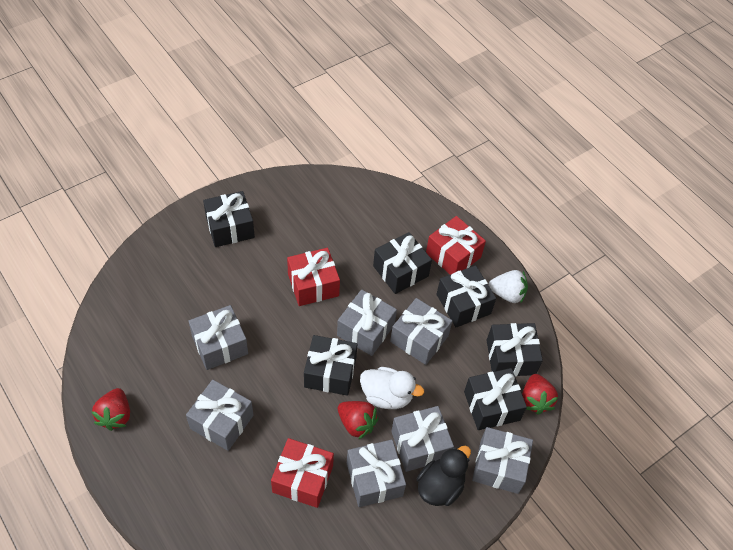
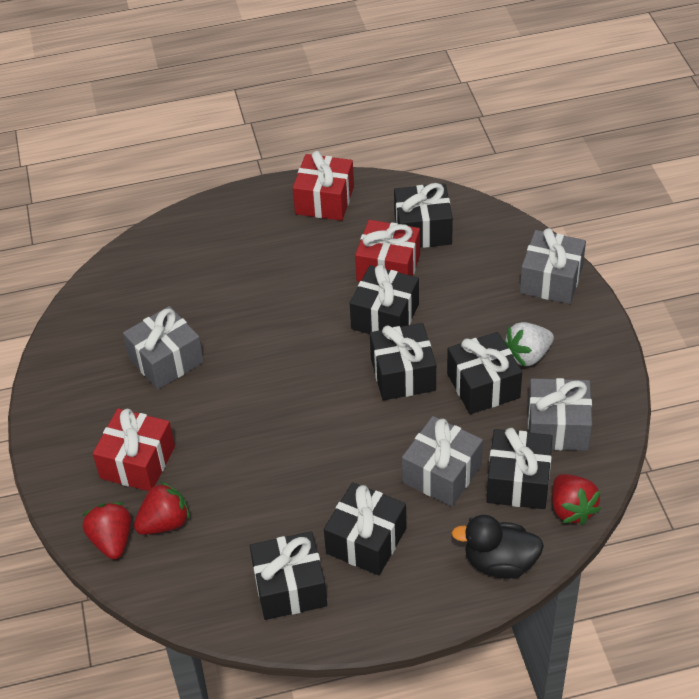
black gift: [203,191,255,247] [304,335,357,396] [373,232,432,294] [437,265,496,327] [464,368,527,430] [487,323,543,377] = 6 -> [250,531,327,620] [324,482,407,575] [350,264,419,334] [370,323,436,400] [394,183,453,248] [447,332,522,414] [486,428,553,509] = 7
grey gift: [186,380,253,451] [188,305,248,370] [337,289,397,356] [347,440,406,507] [390,298,452,365] [391,406,454,472] [472,427,533,494] = 7 -> [123,306,204,389] [402,416,483,507] [520,228,586,304] [528,378,592,451] = 4
white duck: [360,367,424,409] = 1 -> none = 0

